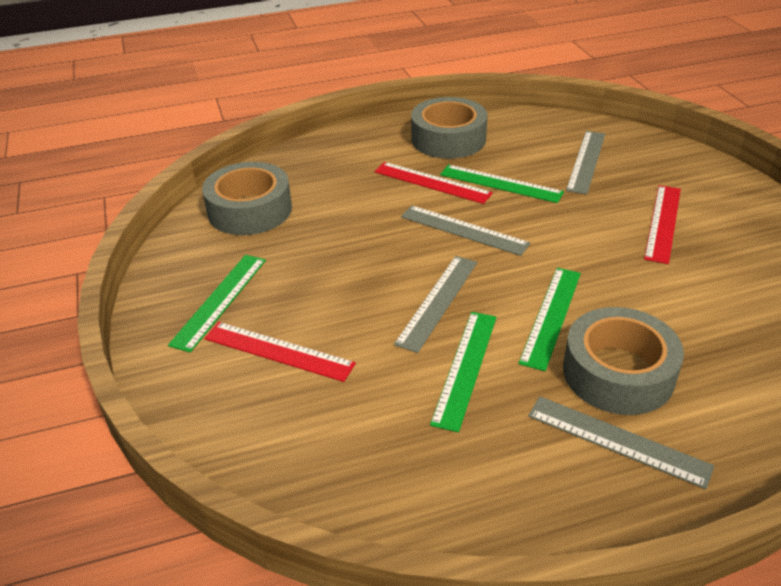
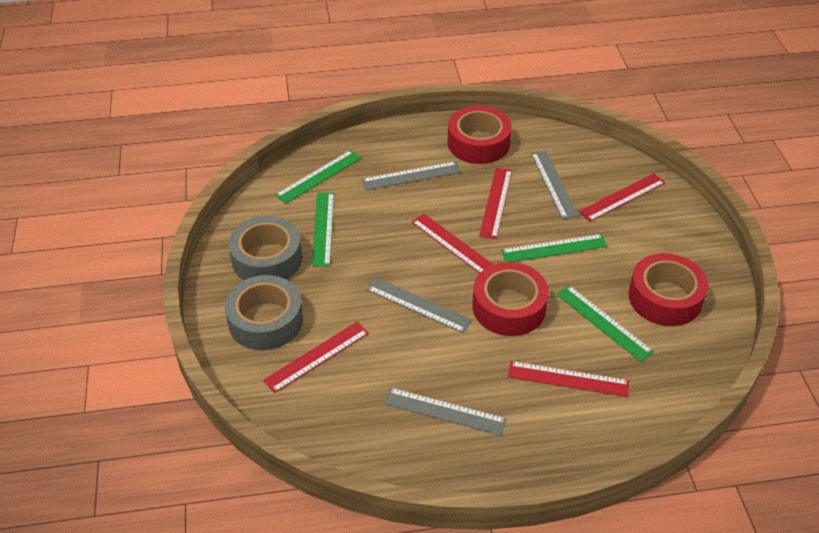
grey tape: [202,162,292,235] [411,97,488,159] [563,307,684,415] = 3 -> [225,275,303,350] [228,216,302,280] = 2
red ruler: [204,322,356,382] [374,162,493,204] [644,185,681,264] = 3 -> [263,322,369,393] [412,214,493,273] [479,168,512,239] [508,361,629,397] [579,173,665,222] = 5
red tape: none = 0 -> [447,106,512,164] [472,262,549,336] [628,253,708,326] = 3

